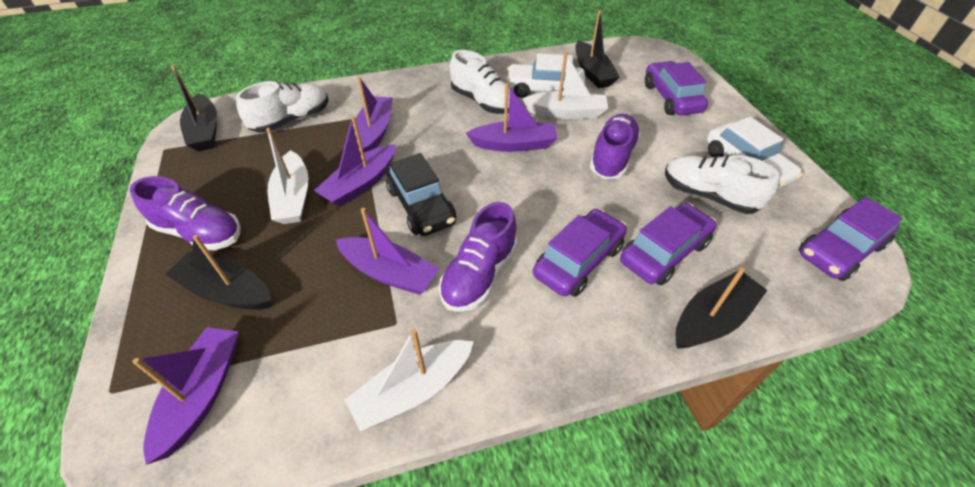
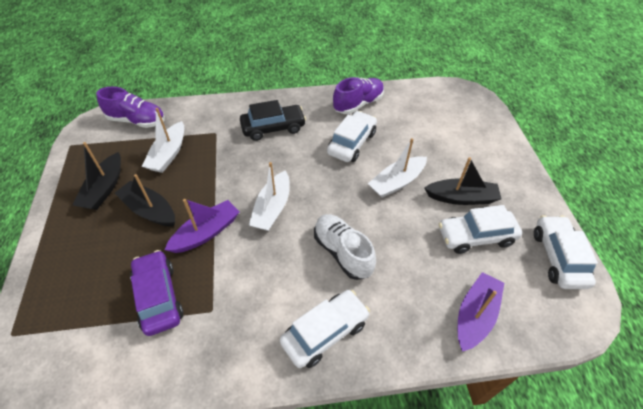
black boat: [165,235,271,310] [171,65,217,151] [575,10,620,88] [676,267,767,348] = 4 -> [73,142,121,210] [115,174,175,227] [424,157,501,205] = 3
purple boat: [132,327,238,465] [314,116,396,207] [336,208,440,295] [353,76,393,153] [466,83,557,152] = 5 -> [165,199,239,253] [458,272,504,352] = 2
purple car: [533,209,627,297] [620,203,716,285] [645,61,708,115] [799,197,903,281] = 4 -> [130,250,183,336] = 1
purple shoe: [129,176,241,251] [439,202,517,312] [590,114,641,179] = 3 -> [96,87,165,128] [333,77,384,114] = 2
white car: [505,53,585,98] [707,117,803,189] = 2 -> [280,290,370,368] [327,111,377,162] [439,205,522,254] [534,215,598,289] = 4
white shoe: [236,81,329,133] [450,50,510,114] [665,155,780,214] = 3 -> [314,214,376,280] = 1

